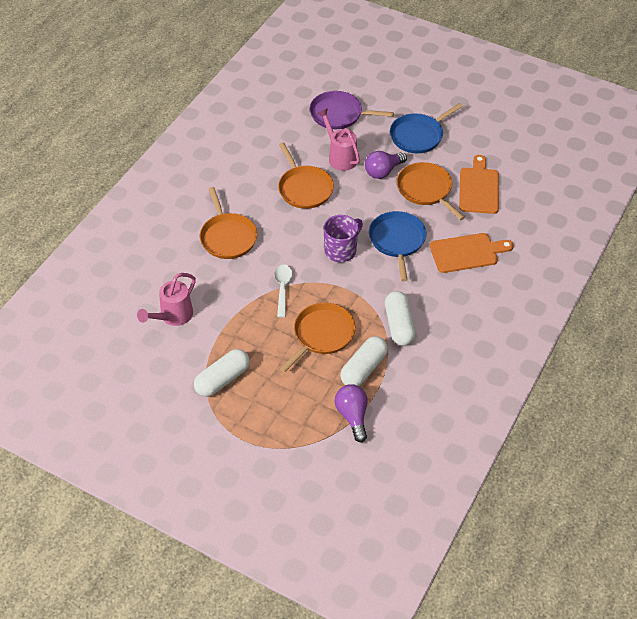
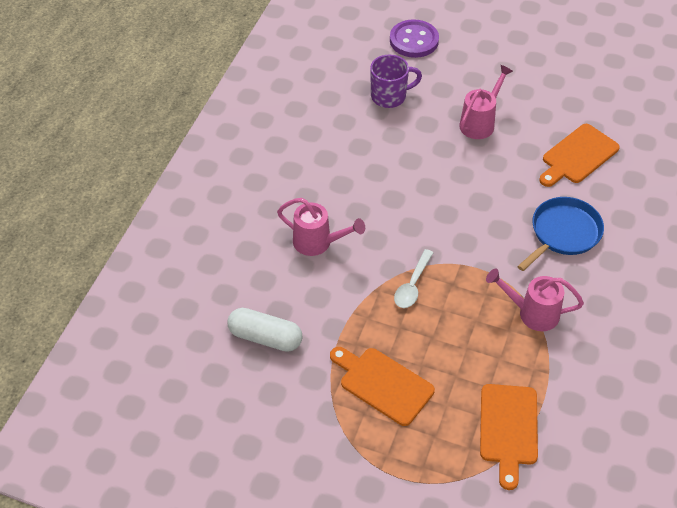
blue pan: [369,211,426,281] [390,103,463,153] = 2 -> [517,197,604,271] = 1
orange cutting board: [430,233,514,273] [459,155,499,214] = 2 -> [330,347,435,426] [480,384,538,490] [539,124,620,187] = 3
orange pan: [200,187,257,259] [278,142,334,209] [280,303,356,372] [397,162,465,220] = 4 -> none = 0
pink watering can: [137,273,196,326] [317,108,360,171] = 2 -> [277,198,365,256] [459,65,513,139] [486,269,584,331] = 3
purple button: none = 0 -> [390,19,439,58] = 1
purple light bulb: [335,384,368,442] [365,151,407,179] = 2 -> none = 0
purple pan: [310,91,394,129] = 1 -> none = 0
white capsule: [194,349,250,397] [340,336,388,386] [385,291,416,346] = 3 -> [227,308,303,352] = 1

